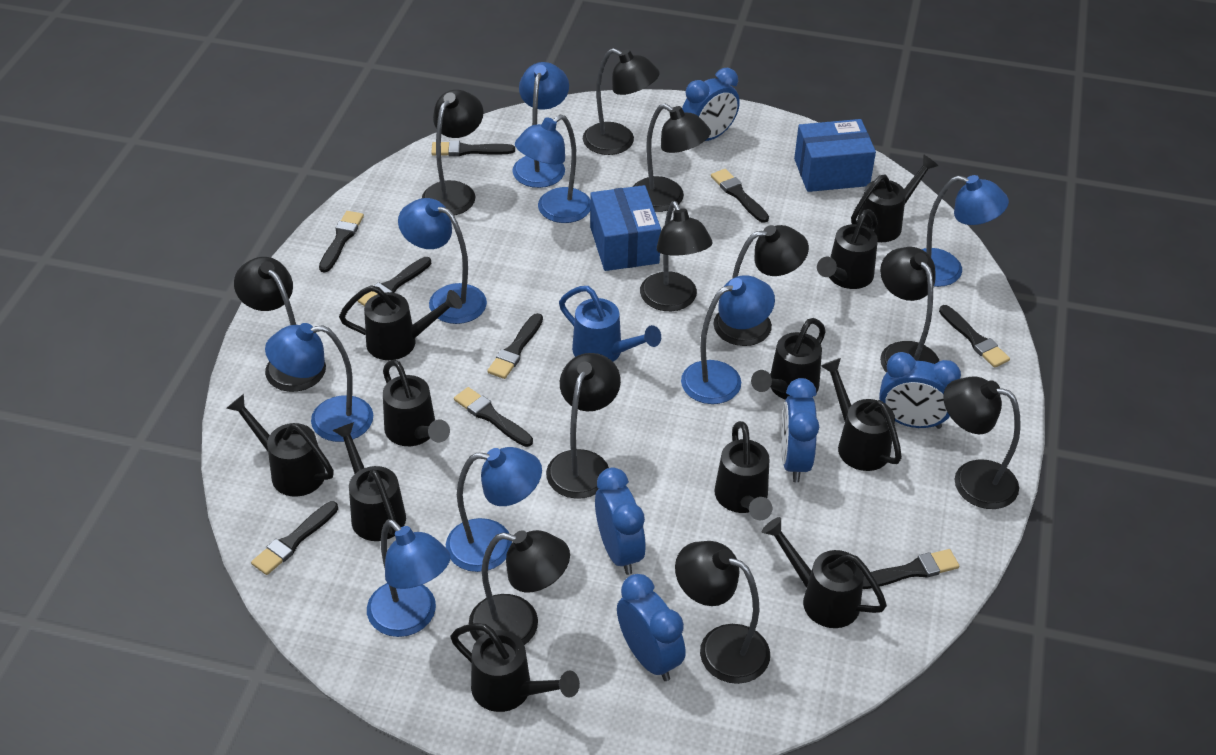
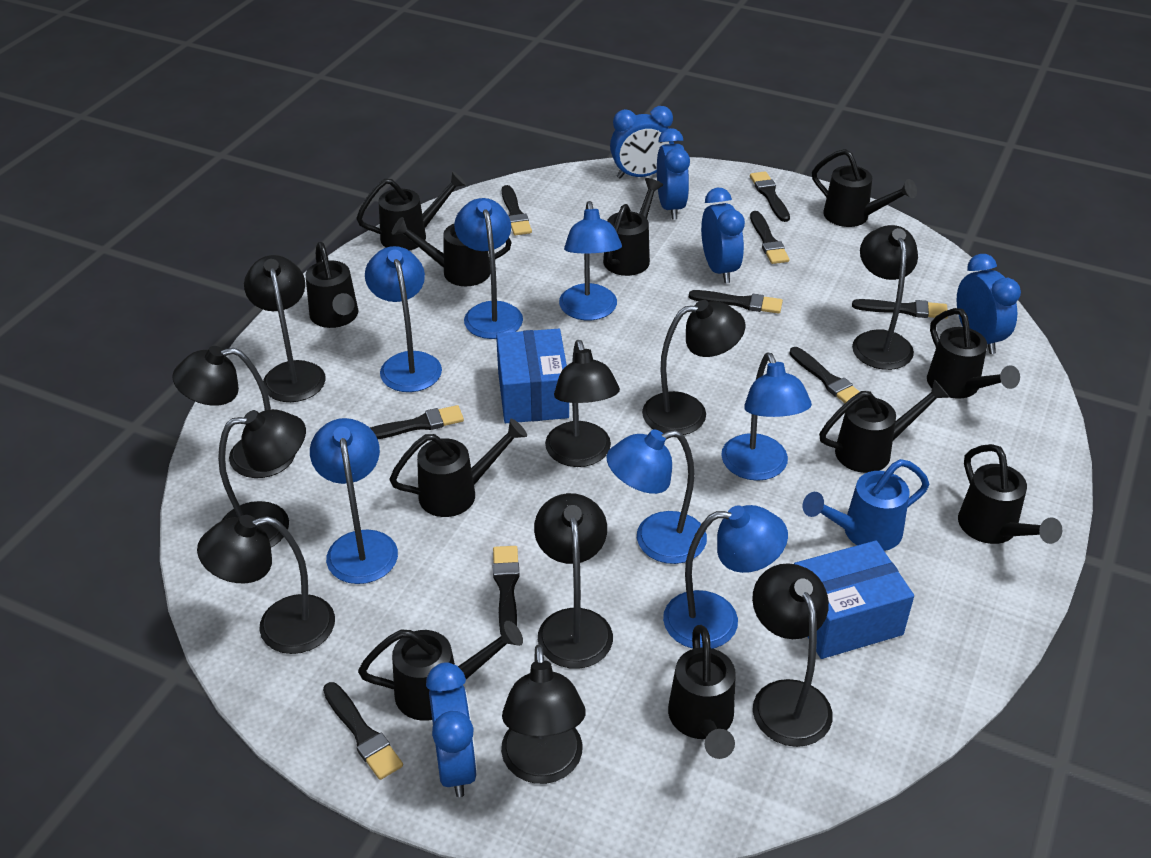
black lamp: [234,257,326,392] [422,90,483,215] [469,530,570,645] [546,353,621,499] [583,48,660,155] [633,104,711,212] [640,201,713,311] [675,541,770,684] [713,225,809,346] [880,247,939,373] [943,377,1021,509] = 11 -> [172,346,295,478] [197,515,335,654] [218,409,306,547] [244,255,326,402] [501,644,586,784] [534,493,613,669] [545,340,620,467] [642,300,745,435] [752,563,833,747] [852,225,918,370] = 10
blue lamp: [265,323,373,442] [367,519,451,637] [398,198,487,324] [446,447,542,572] [512,62,569,188] [515,115,590,223] [681,275,775,404] [922,175,1009,287] = 8 -> [310,418,398,584] [365,246,442,392] [454,198,523,339] [559,201,622,320] [607,430,707,564] [663,505,788,649] [721,352,812,481] = 7

